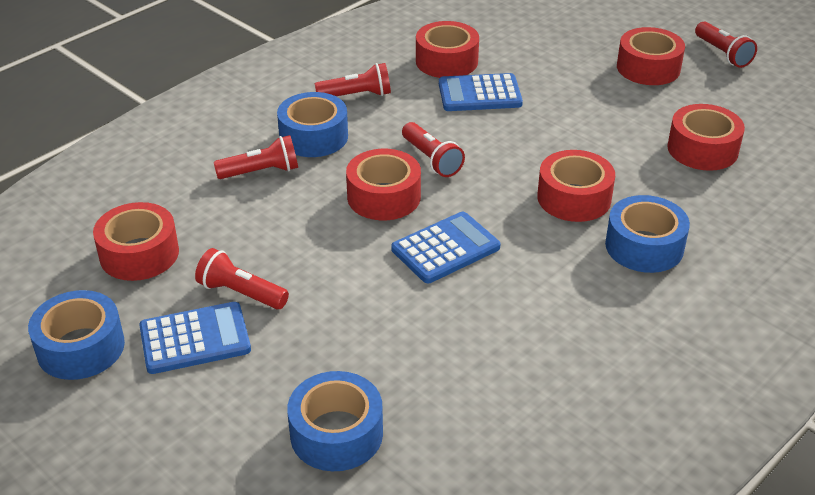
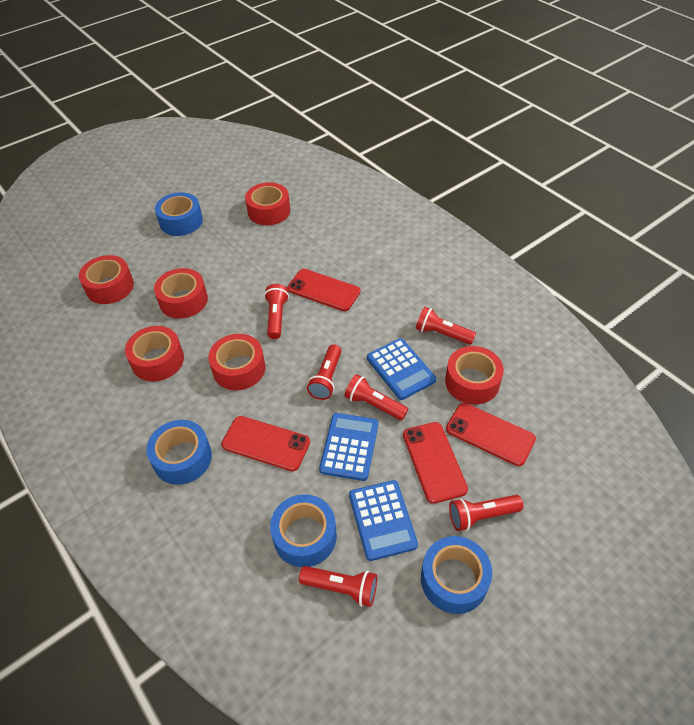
red flashlight: [195,248,289,309] [214,135,298,179] [315,63,391,96] [402,122,465,177] [695,21,757,68] = 5 -> [264,284,289,339] [299,566,377,607] [307,345,341,400] [345,374,408,420] [416,307,476,345] [449,495,523,531] = 6
red phone: none = 0 -> [221,416,310,471] [287,269,360,311] [403,422,468,504] [446,403,536,466] = 4

